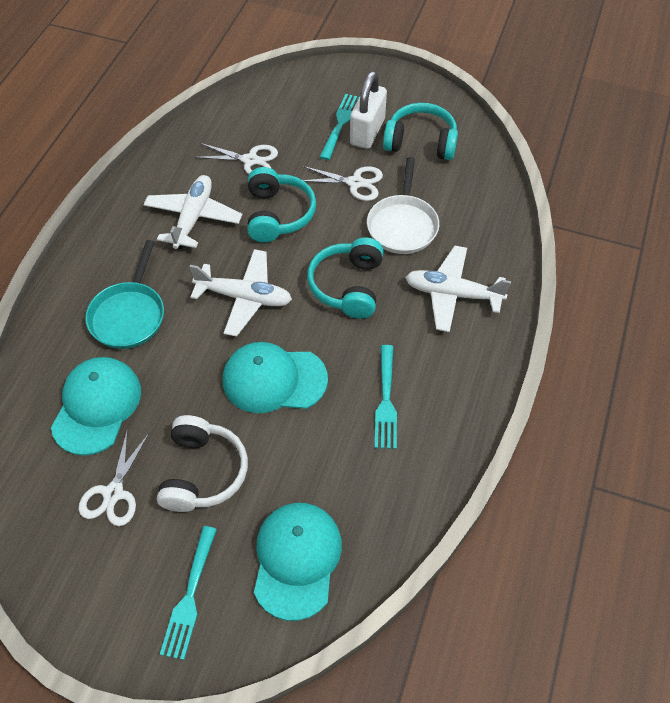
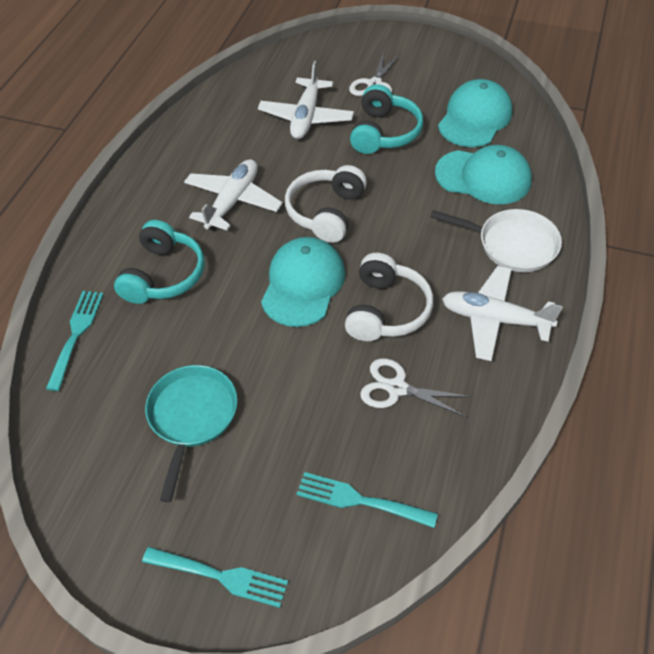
turquoise headphones: [247,167,316,243] [307,238,384,319] [383,103,458,160] = 3 -> [114,220,205,304] [350,84,423,154] = 2
white headphones: [157,415,248,512] = 1 -> [285,165,367,243] [345,253,433,341] = 2
white padlock: [350,71,387,149] = 1 -> none = 0
white scissors: [79,428,149,526] [195,143,278,174] [302,166,383,201] = 3 -> [349,54,400,96] [360,358,472,417] = 2

